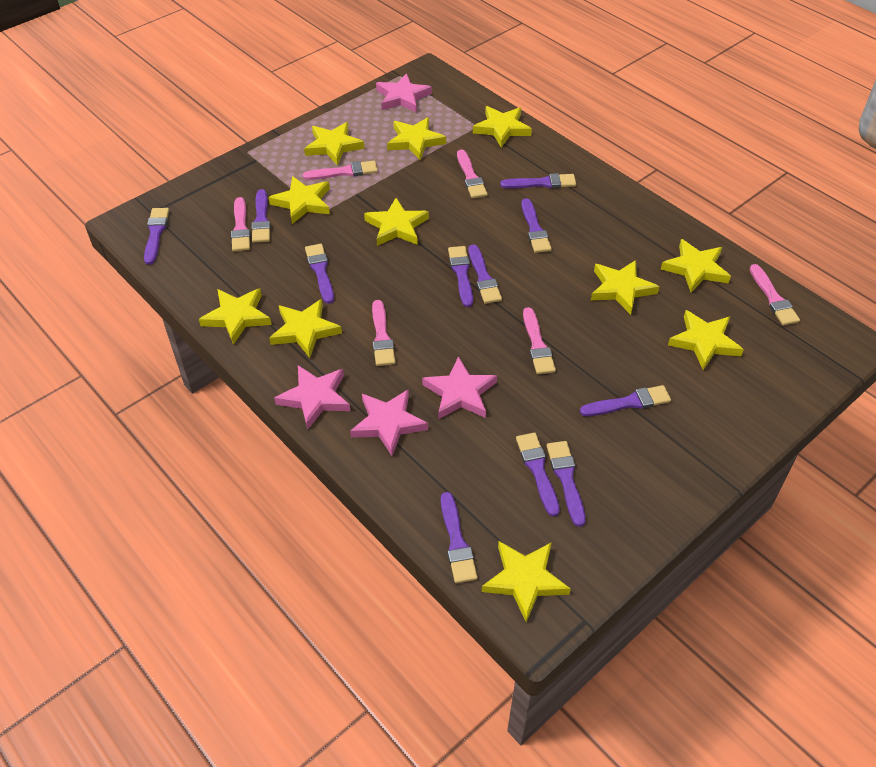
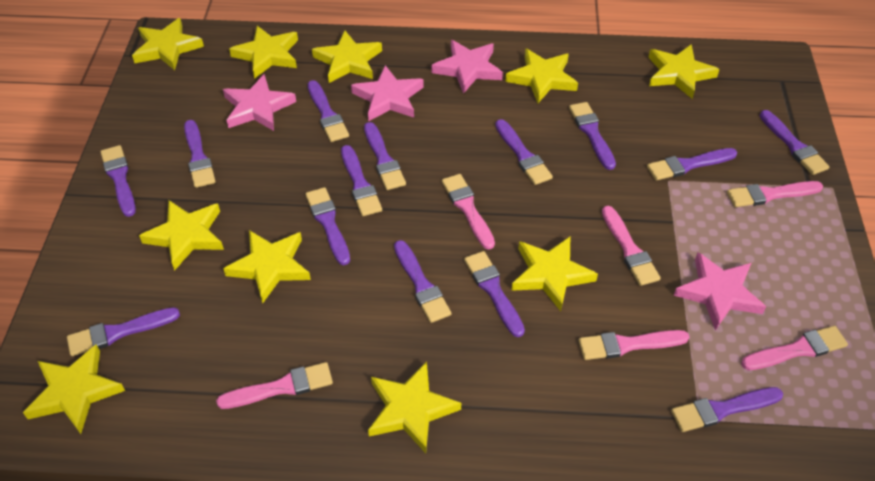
purple brush: [144,208,169,265] [252,189,271,243] [305,244,334,304] [441,492,478,583] [448,246,473,307] [468,244,502,304] [500,173,576,188] [516,433,560,517] [521,198,552,253] [547,441,586,527] [580,385,671,416] = 11 -> [67,307,180,356] [100,145,136,217] [184,120,216,188] [305,187,350,265] [308,80,349,142] [341,145,382,216] [364,122,406,190] [394,240,451,323] [464,251,525,337] [495,119,553,185] [569,102,616,170] [647,148,737,180] [671,387,783,432] [760,110,830,175] = 14
yellow star: [199,288,272,345] [268,176,330,224] [269,299,342,358] [304,122,364,166] [364,198,429,246] [387,117,446,161] [473,106,532,147] [482,541,571,622] [591,260,660,315] [661,239,731,293] [668,310,744,370] = 11 -> [23,344,125,434] [132,18,204,70] [139,200,224,271] [223,230,311,303] [229,26,298,79] [312,31,382,83] [368,361,461,453] [505,48,578,103] [512,237,598,311] [648,44,720,99] = 10

